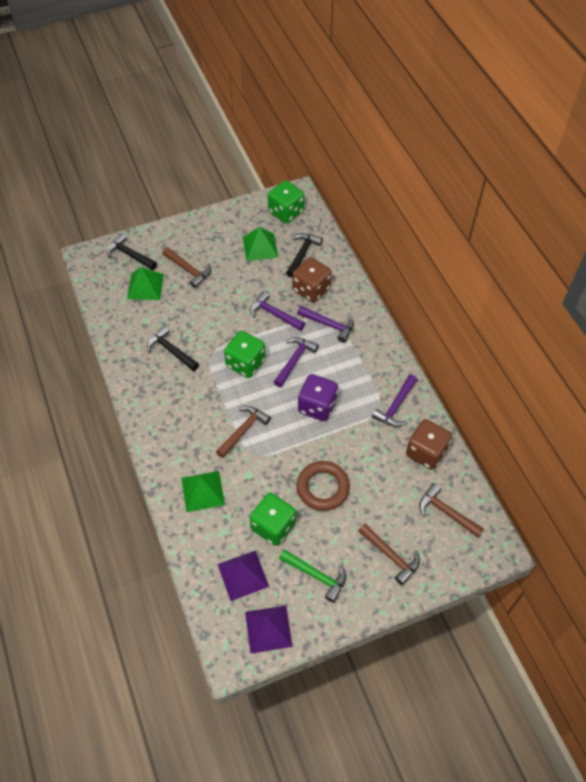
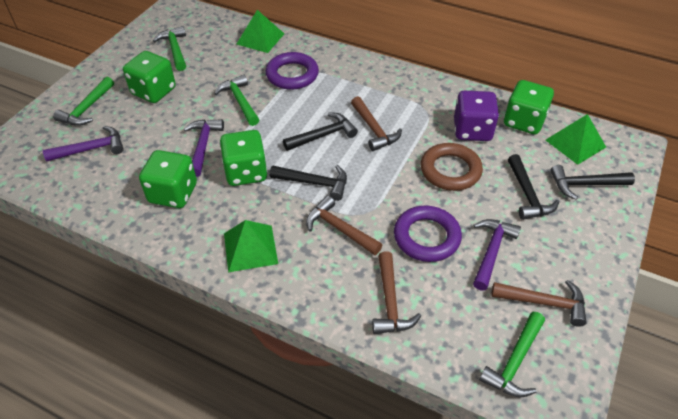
black hammer: [107,233,157,270] [147,326,199,371] [286,233,323,278] = 3 -> [270,165,347,201] [283,112,358,151] [508,154,559,220] [550,165,635,199] = 4
brown dice: [293,257,331,303] [406,419,452,470] = 2 -> none = 0
green dice: [224,331,266,378] [250,493,296,546] [268,180,304,223] = 3 -> [123,51,176,103] [139,150,197,208] [220,130,267,186] [504,80,554,134] = 4
green hammer: [279,549,346,603] = 1 -> [53,77,114,126] [153,26,186,71] [214,75,260,126] [479,312,545,397] = 4
purple hammer: [250,291,305,331] [274,337,319,387] [297,306,354,343] [372,374,417,427] = 4 -> [43,126,124,162] [184,119,224,177] [473,219,521,291] = 3
purple pyramid: [218,551,269,601] [245,606,293,654] = 2 -> none = 0
purple ring: none = 0 -> [266,52,319,90] [394,206,462,262] = 2

